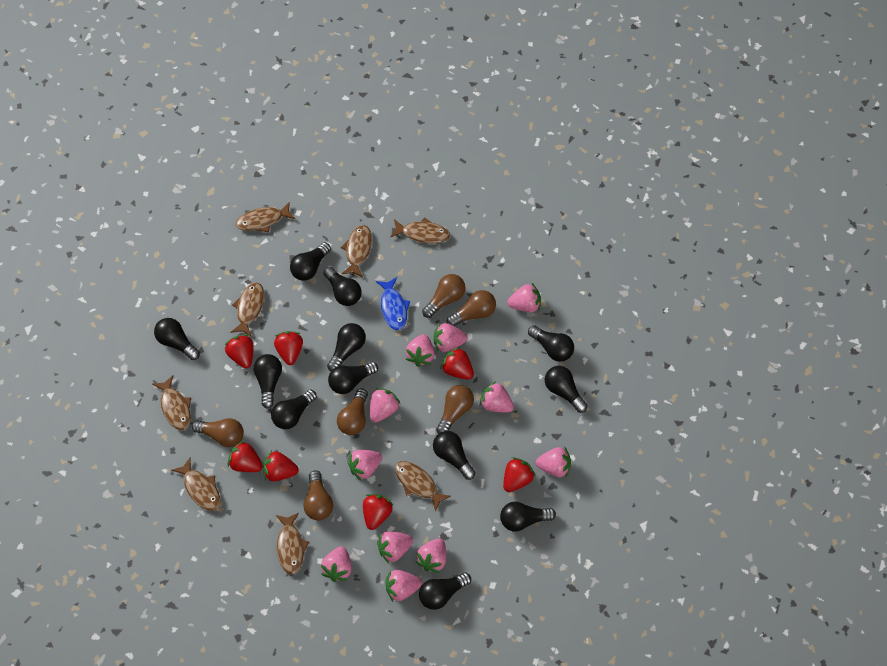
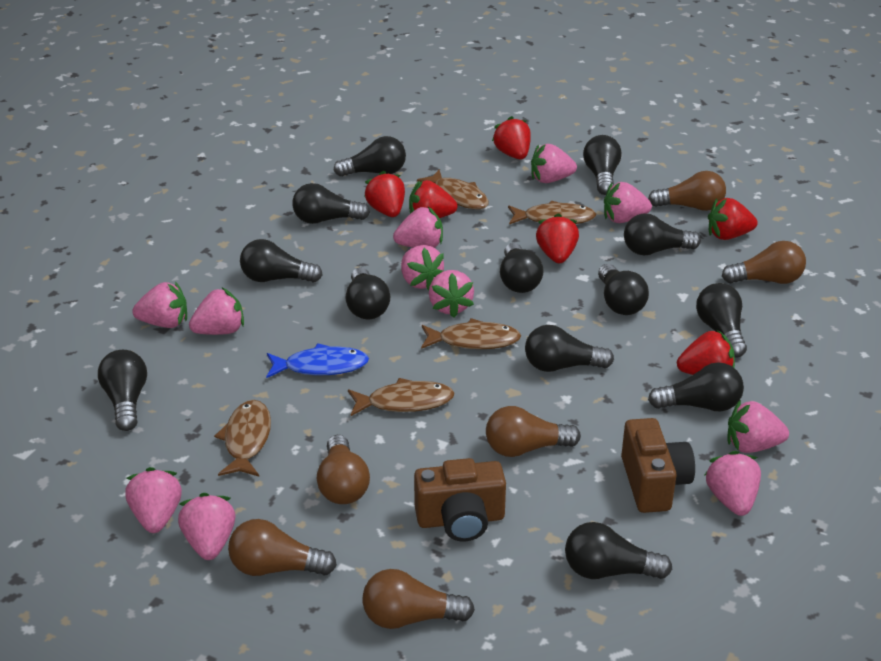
black light bulb: [154,318,200,360] [254,354,282,409] [271,389,317,429] [290,242,331,281] [323,267,362,306] [327,323,366,372] [328,362,378,394] [419,572,471,610] [433,431,476,480] [500,502,556,532] [528,325,574,362] [545,366,588,413] = 12 -> [98,350,147,431] [240,239,323,282] [292,183,370,224] [333,136,406,177] [346,268,390,319] [500,243,544,293] [525,325,614,372] [565,522,672,579] [583,135,622,195] [598,264,649,315] [624,214,701,255] [648,362,744,411] [696,283,747,357] = 13
brown camera: none = 0 -> [414,458,506,542] [621,418,695,513] = 2
brown fish: [153,375,191,430] [171,457,221,511] [230,282,264,337] [236,201,295,232] [276,513,309,574] [341,225,372,277] [390,218,450,243] [395,461,451,512] = 8 -> [214,400,271,476] [348,378,454,416] [417,169,489,209] [421,318,521,349] [508,201,596,224] = 5
red strawberry: [225,334,254,368] [228,440,263,472] [263,450,299,481] [274,331,303,365] [363,494,394,530] [441,347,474,379] [503,457,535,492] = 7 -> [364,171,405,217] [409,180,458,218] [492,116,531,159] [536,213,579,263] [677,329,735,375] [708,198,758,240] = 6

